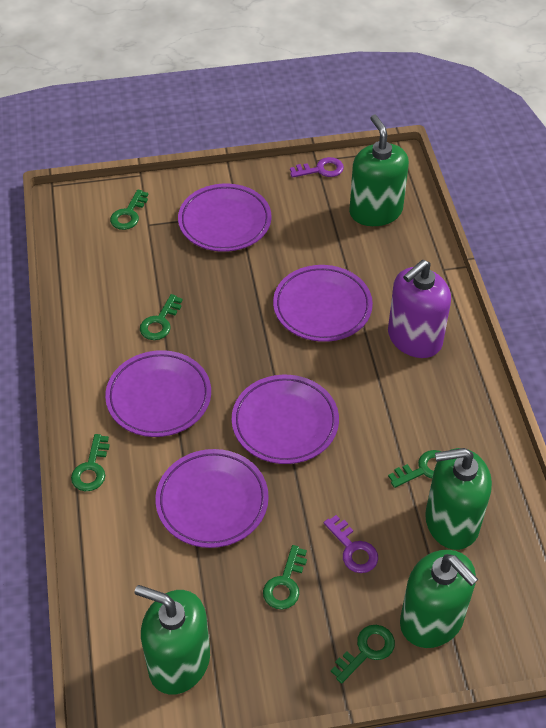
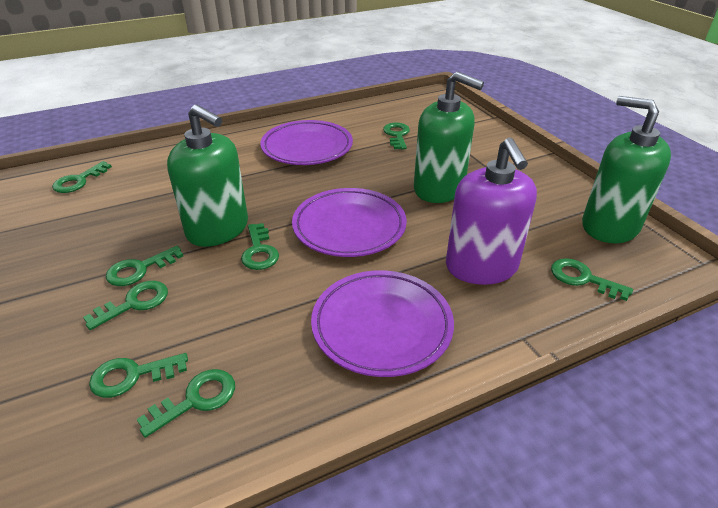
green key: [71,434,110,491] [110,190,148,230] [140,294,182,340] [263,545,307,610] [331,625,395,684] [388,450,441,488] = 6 -> [52,161,112,193] [83,281,168,330] [89,353,188,398] [106,246,183,286] [137,369,235,438] [241,223,279,270] [383,122,410,149] [551,258,633,301] = 8
green soap dispenser: [135,585,210,694] [349,115,409,226] [400,550,478,648] [425,448,492,550] = 4 -> [167,104,248,247] [414,71,484,203] [582,96,671,243] = 3
purple key: [290,157,344,178] [324,515,378,573] = 2 -> none = 0
purple plate: [105,350,211,437] [155,449,269,548] [178,183,271,252] [232,375,339,464] [273,265,373,342] = 5 -> [260,120,353,165] [292,188,407,257] [311,270,454,377] = 3

